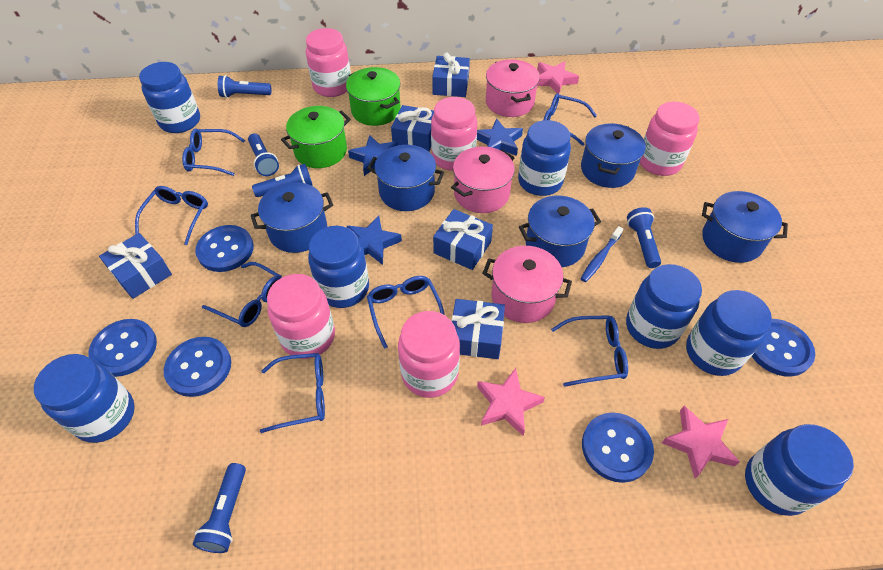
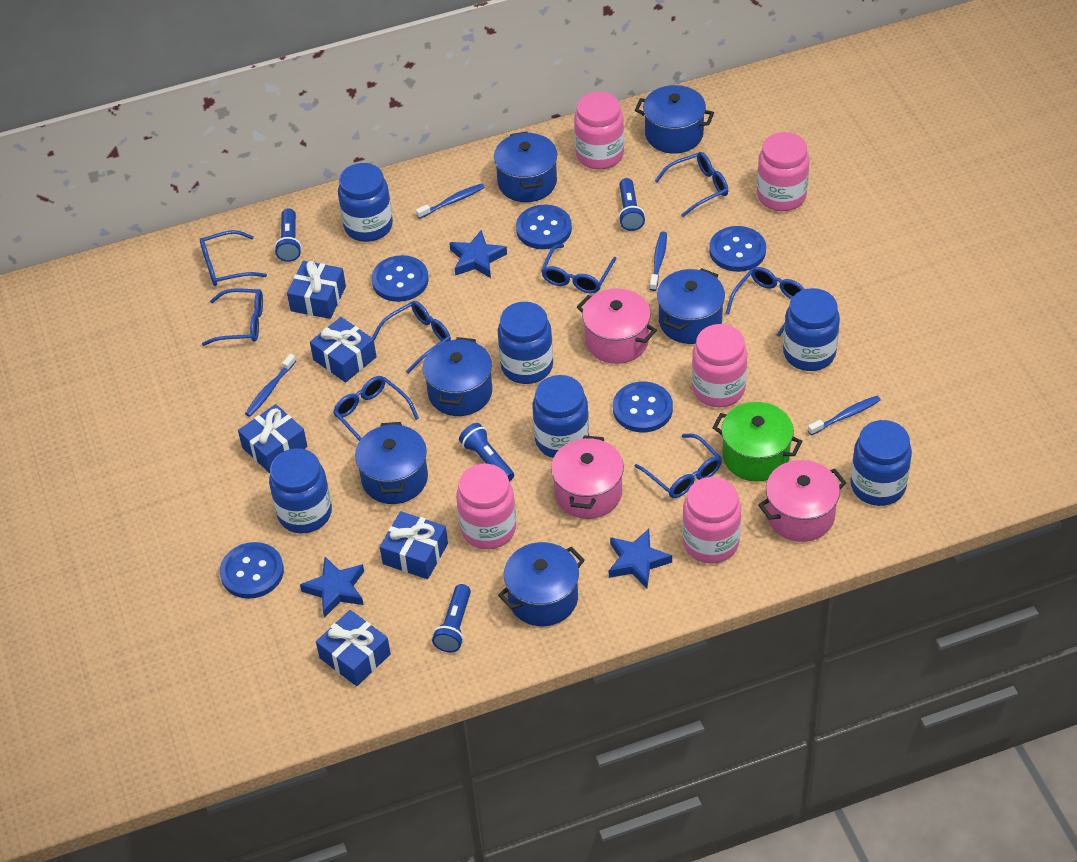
blue flashlight: [193,463,246,553] [218,75,271,98] [248,133,279,176] [252,164,313,197] [627,207,661,268] = 5 -> [274,208,302,262] [432,584,471,652] [459,423,514,482] [618,178,645,231] = 4
blue glasses: [135,186,208,245] [182,128,245,176] [202,262,282,327] [260,353,325,433] [367,276,445,349] [543,93,597,146] [551,315,628,387] = 7 -> [200,230,267,286] [202,289,263,346] [333,376,419,441] [372,301,451,373] [541,244,617,294] [634,434,722,498] [655,152,728,217] [726,267,804,337] = 8
blue jar: [34,354,135,443] [139,62,200,133] [308,226,369,308] [518,120,571,196] [626,264,702,349] [686,290,772,376] [745,424,854,516] = 7 -> [269,448,332,533] [338,163,393,242] [498,302,553,384] [532,375,589,458] [783,288,840,371] [850,420,912,506] = 6
blue pot: [251,182,333,253] [367,145,444,211] [519,196,601,267] [581,123,646,188] [702,191,788,263] = 5 -> [355,422,428,504] [423,337,492,416] [494,132,557,202] [498,542,585,626] [635,85,714,154] [657,268,725,344] = 6
blue toothbrush: [581,226,623,282] = 1 -> [245,354,296,417] [416,183,485,219] [650,231,667,291] [808,396,881,435] = 4
green pot: [281,106,351,168] [346,67,401,126] = 2 -> [712,402,803,482] = 1
pink star: [477,368,545,436] [537,61,579,94] [662,406,740,478] = 3 -> none = 0

